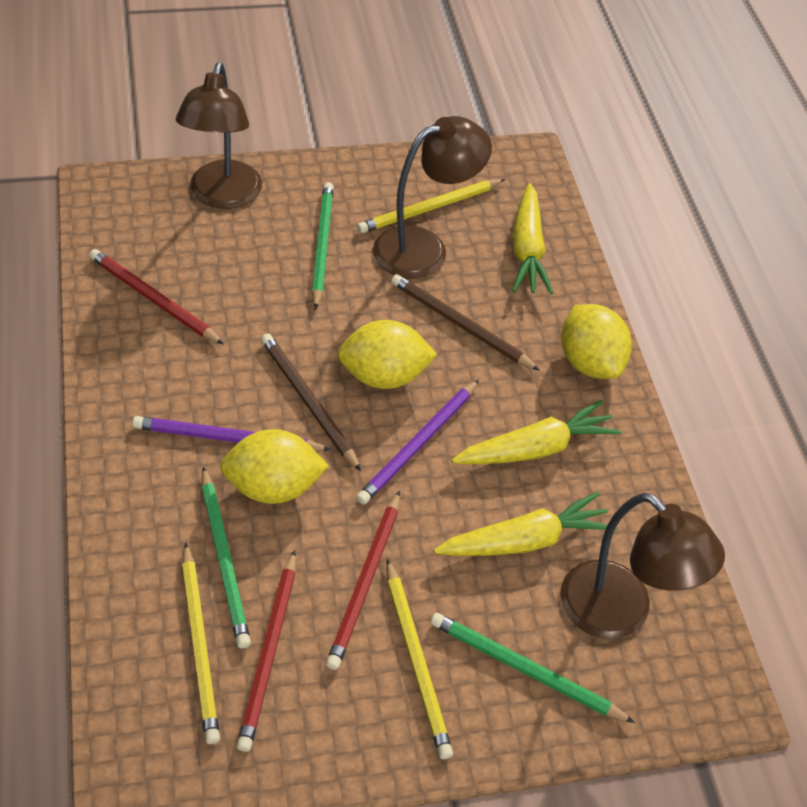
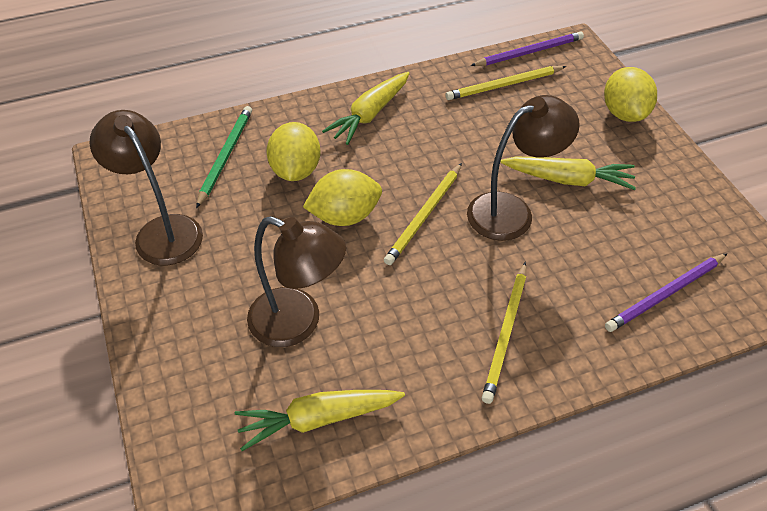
brown pencil: [261,333,361,471] [391,274,540,371] = 2 -> none = 0
green pencil: [202,467,251,649] [312,182,334,310] [431,613,635,723] = 3 -> [196,106,252,208] = 1
red pencil: [89,249,224,345] [237,550,296,752] [326,491,400,670] = 3 -> none = 0

